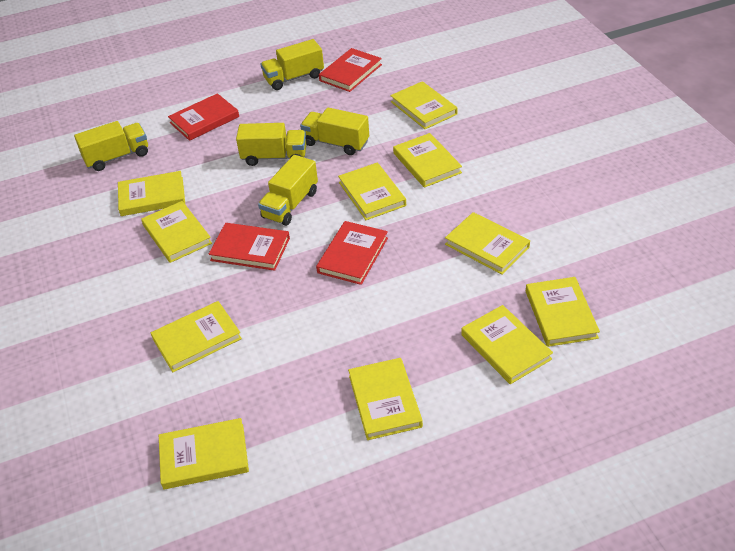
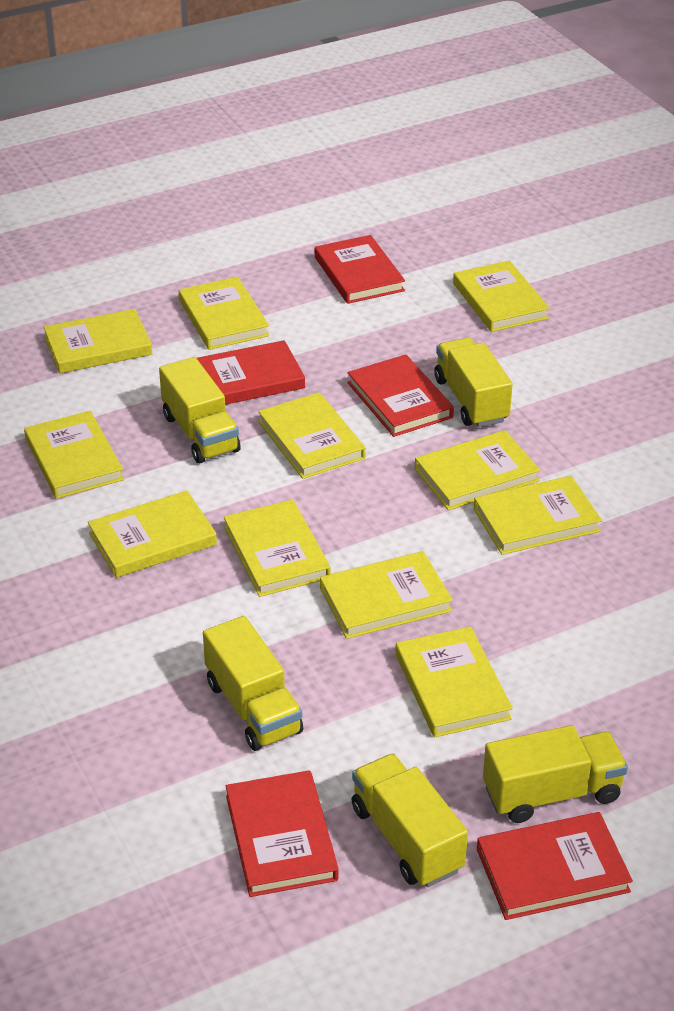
red book: [168,93,239,141] [209,223,290,271] [316,221,388,285] [319,48,382,92] = 4 -> [197,340,305,405] [226,770,339,897] [315,235,405,304] [348,354,454,437] [477,812,633,920] = 5

